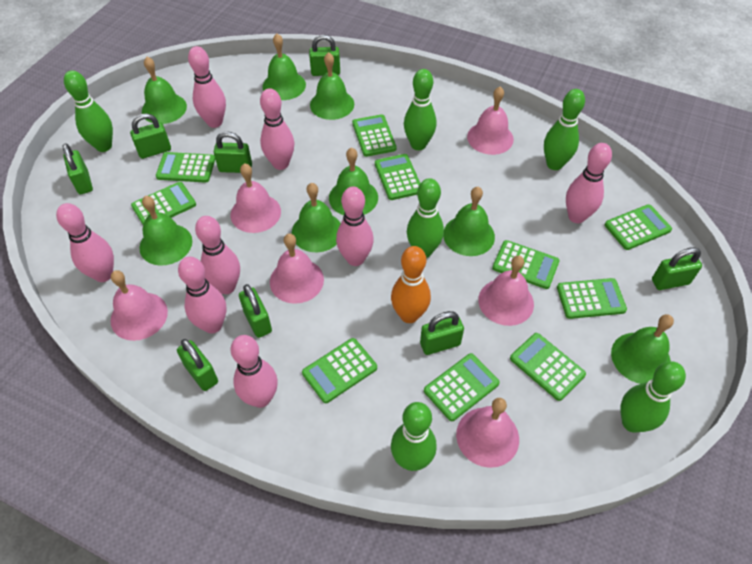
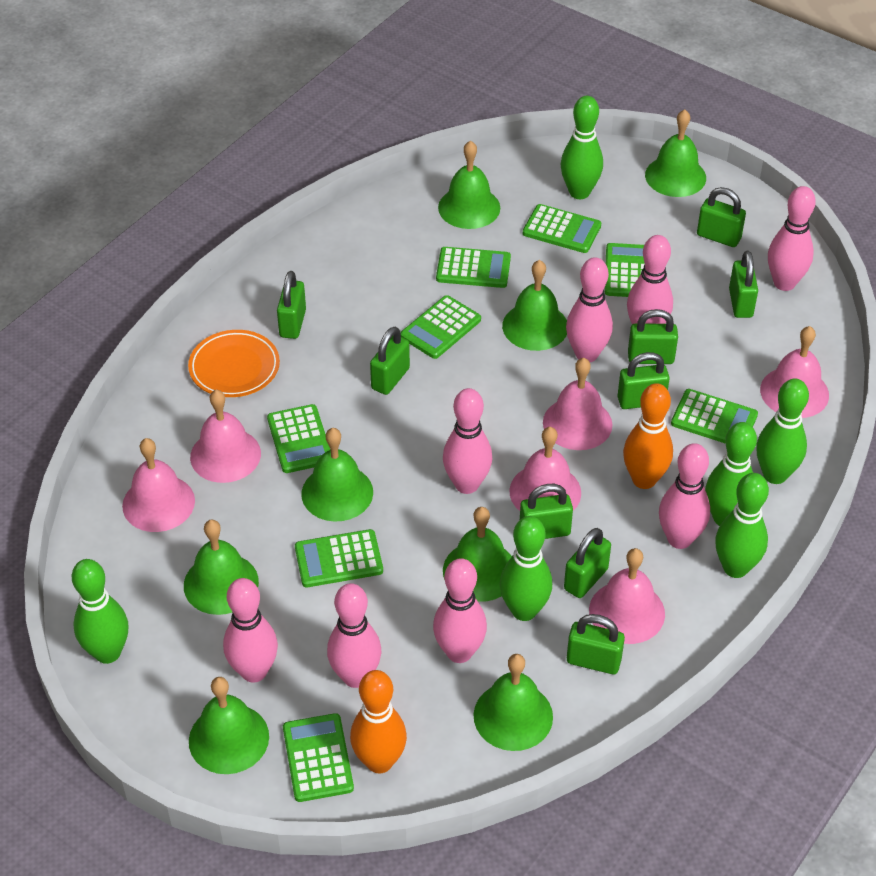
green calculator: [131,182,196,224] [156,152,215,183] [302,338,377,403] [352,114,397,157] [375,154,420,200] [424,353,500,421] [492,240,560,289] [510,333,586,401] [557,278,627,319] [605,204,672,250] = 10 -> [267,404,330,473] [283,713,354,802] [295,529,383,587] [401,295,481,359] [436,247,511,288] [523,204,601,253] [605,243,645,297] [671,389,758,444] = 8
green padlock: [63,143,93,194] [130,113,171,159] [177,339,218,391] [214,131,252,173] [239,284,272,338] [309,35,340,76] [420,311,464,355] [652,247,702,290] = 8 -> [277,271,306,339] [370,327,410,395] [520,484,573,539] [564,528,611,598] [567,614,625,674] [618,352,670,409] [628,309,678,364] [697,187,746,247] [729,251,758,318] = 9
orange bowling pin: [391,246,431,323] = 1 -> [350,670,407,773] [623,383,673,489] = 2
orange plate: none = 0 -> [188,330,280,397] = 1

